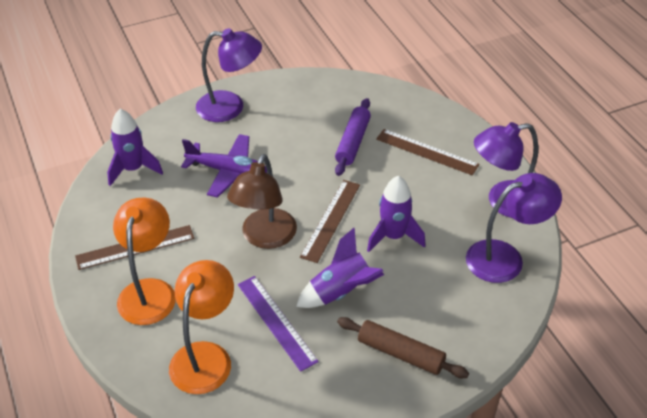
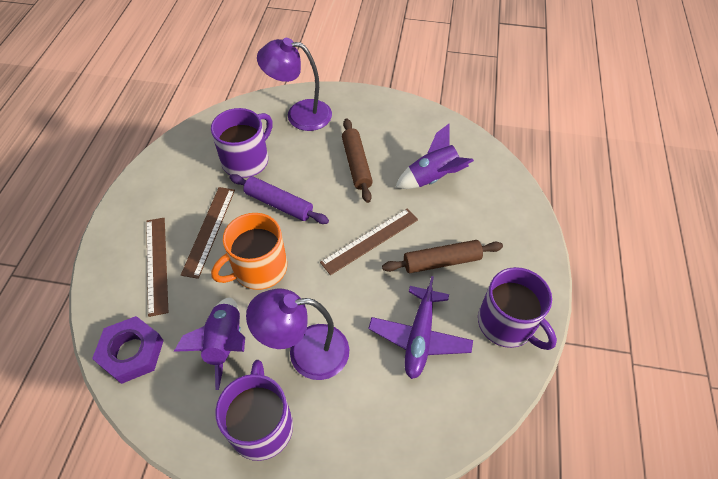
brown lamp: [227,154,297,249] = 1 -> none = 0
brown rolling pin: [337,317,469,378] = 1 -> [342,119,373,203] [382,240,503,273] = 2
orange lamp: [113,197,176,325] [169,260,234,394] = 2 -> none = 0
orange mug: none = 0 -> [211,213,287,290] = 1
purple lamp: [196,28,262,122] [466,173,562,283] [474,122,538,218] = 3 -> [246,288,349,380] [257,38,332,131] = 2
purple mug: none = 0 -> [211,108,273,178] [215,360,293,461] [478,267,557,350] = 3
purple nut: none = 0 -> [92,316,164,384] = 1
purple rocket: [107,109,163,186] [296,228,384,308] [367,176,426,252] = 3 -> [174,297,245,390] [396,124,474,189] = 2
purple ruler: [238,276,319,372] = 1 -> none = 0

